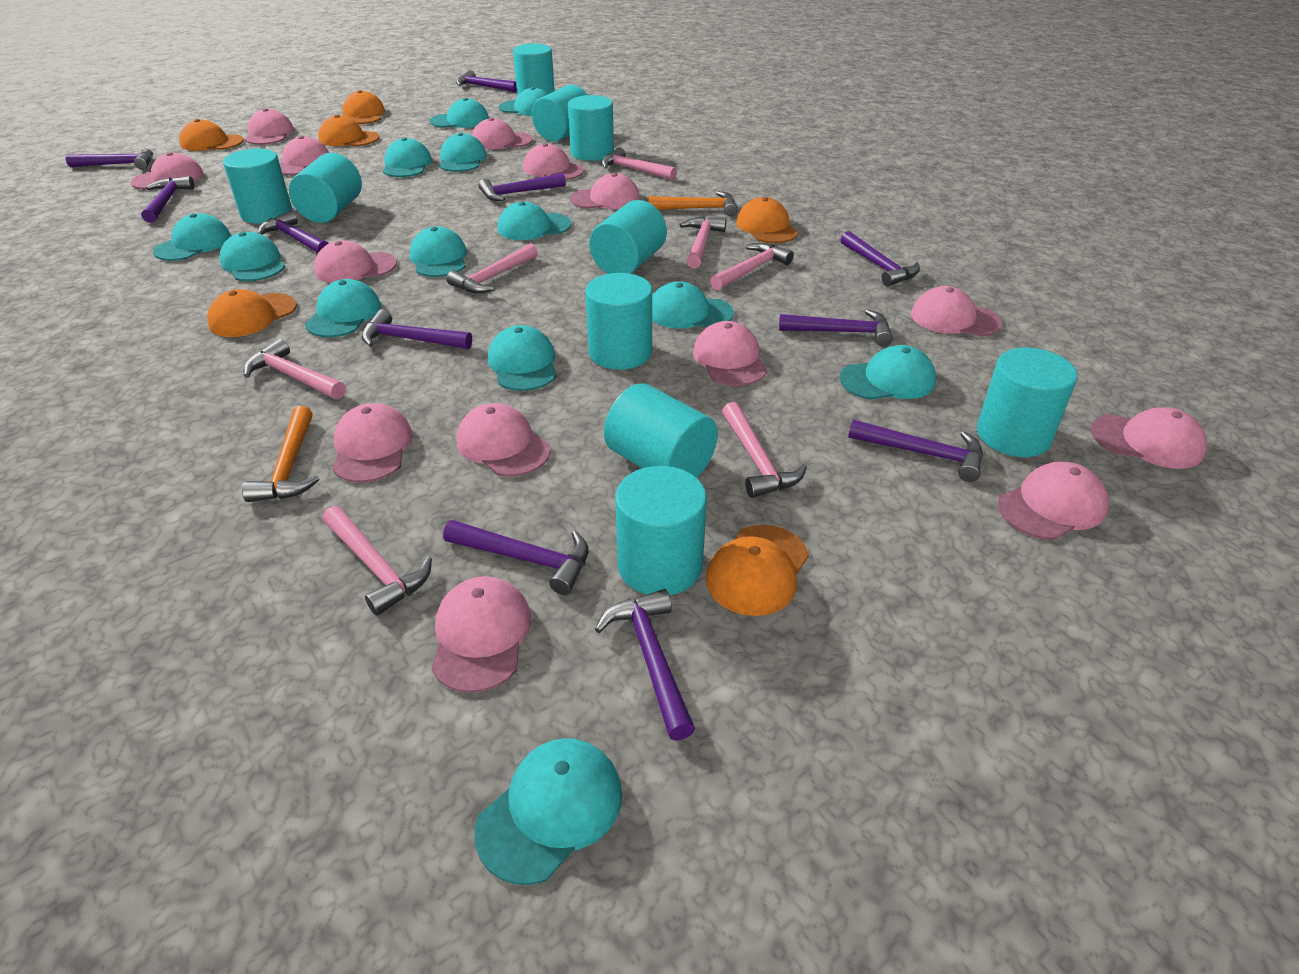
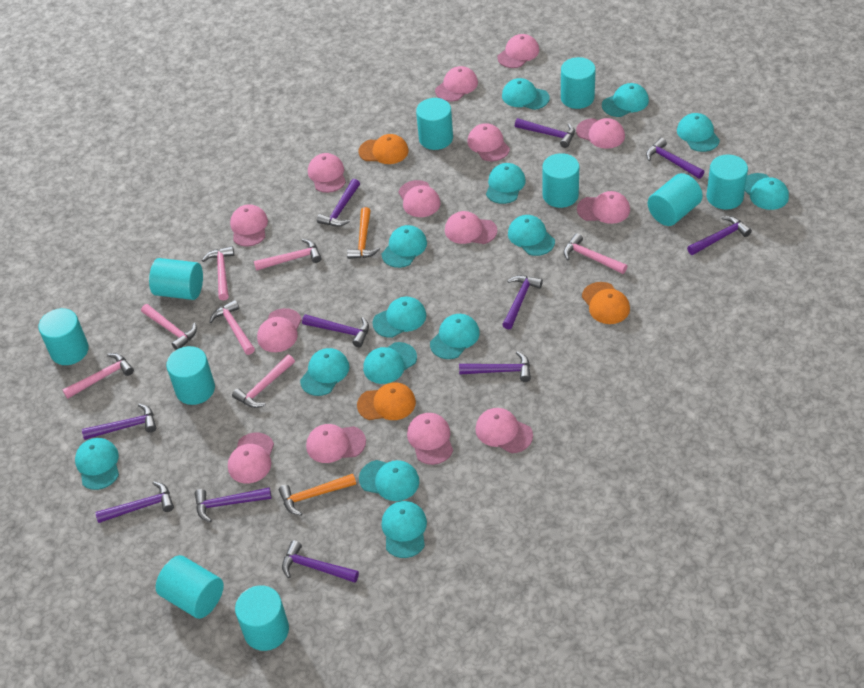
orange cap: [179,119,244,151] [207,289,297,337] [318,115,379,146] [342,90,385,124] [706,525,809,616] [736,197,798,243] = 6 -> [357,382,416,420] [359,134,409,164] [582,282,630,324] = 3
turquoise cap: [153,213,231,261] [219,232,285,281] [305,279,381,337] [383,138,432,177] [409,226,467,277] [430,98,489,128] [439,133,487,172] [474,738,622,885] [488,325,557,391] [498,201,571,240] [499,87,548,116] [652,281,734,328] [840,345,936,400] = 13 -> [75,438,119,490] [300,348,349,396] [359,460,419,501] [363,342,417,384] [372,297,426,338] [381,501,427,558] [382,225,427,268] [430,314,480,359] [486,163,526,204] [502,78,549,110] [508,215,555,256] [602,83,649,117] [677,113,720,152] [745,173,789,210] = 14

